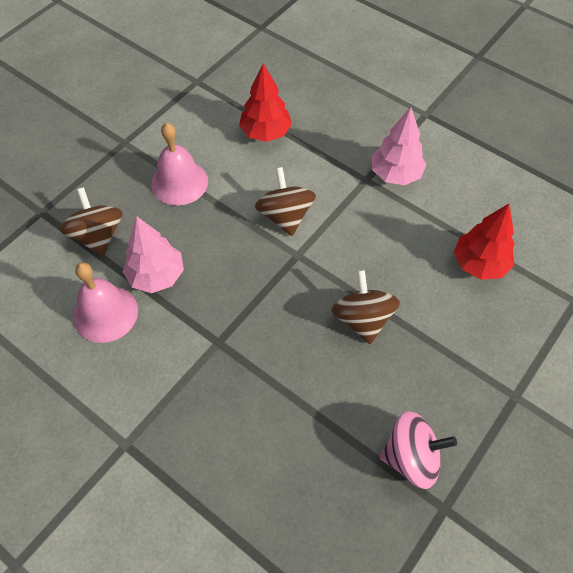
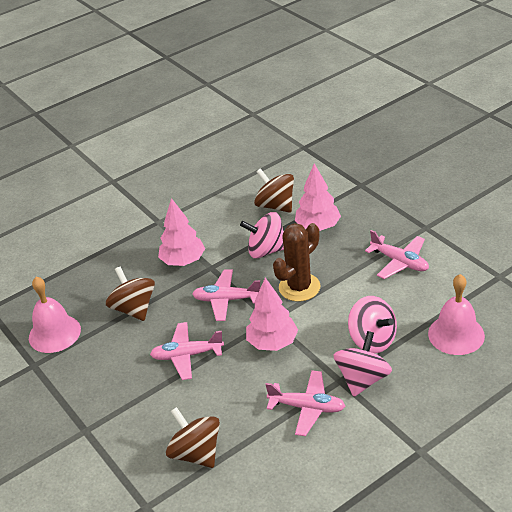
brown cactus: none = 0 -> [273,223,320,302] = 1
pink plane: none = 0 -> [150,322,224,380] [192,269,260,321] [265,370,345,436] [365,230,429,279] = 4
pink spinning top: [380,411,457,489] = 1 -> [240,212,284,258] [334,331,392,397] [348,296,397,353] = 3
pink tree: [123,217,184,293] [372,107,427,185] = 2 -> [158,198,205,266] [246,278,298,351] [295,163,341,231] = 3
red tree: [239,63,292,142] [454,204,515,280] = 2 -> none = 0

